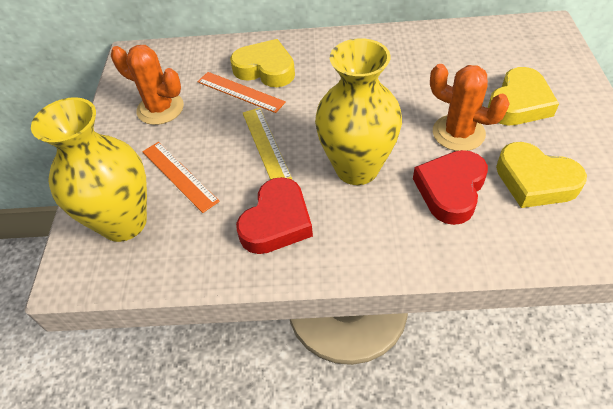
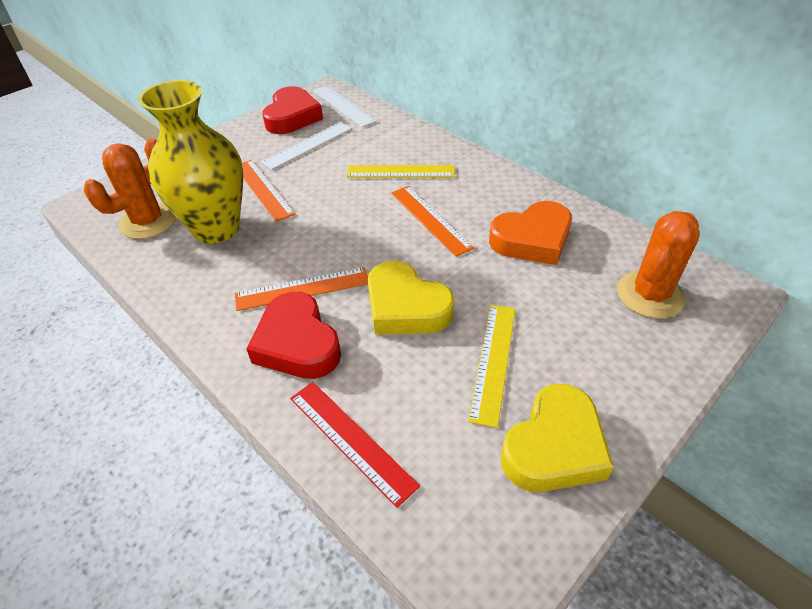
orange heart: none = 0 -> [489,201,572,265] = 1
orange ruler: [142,142,220,213] [197,72,286,113] = 2 -> [235,267,368,311] [242,160,295,222] [391,186,474,257] = 3
red ruler: none = 0 -> [290,382,420,508] = 1
white ruler: none = 0 -> [261,122,352,170] [313,86,377,127] = 2
yellow heart: [230,39,295,87] [488,67,559,125] [496,142,587,208] = 3 -> [368,261,454,335] [501,384,614,492] = 2
yellow ruler: [243,108,292,180] = 1 -> [347,165,455,178] [468,305,515,428] = 2
yellow vase: [31,97,147,242] [315,38,402,185] = 2 -> [138,80,243,244] = 1

